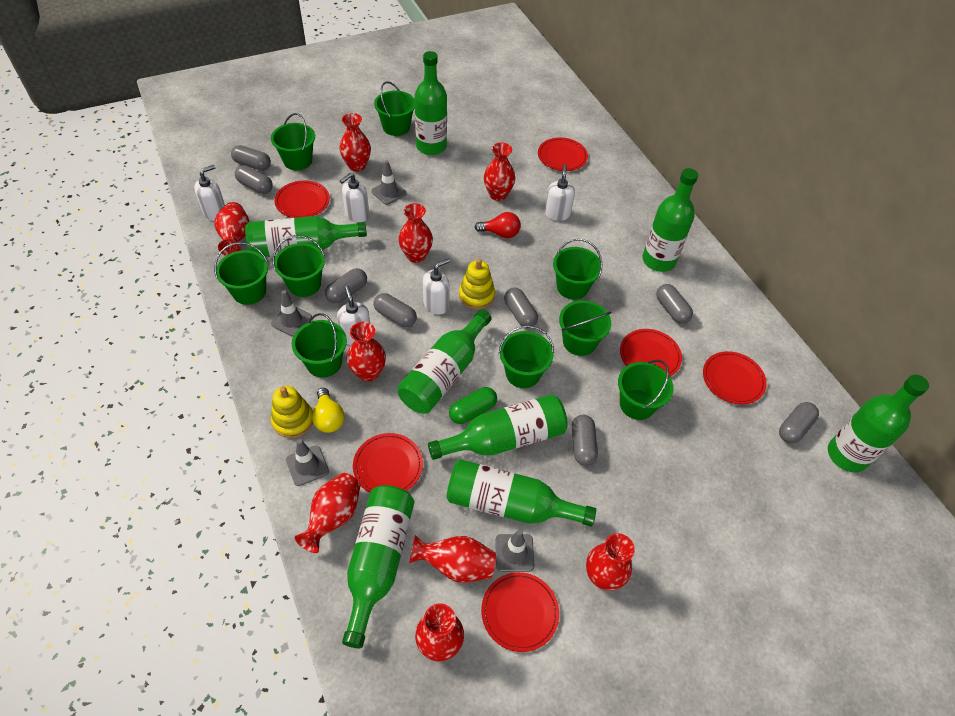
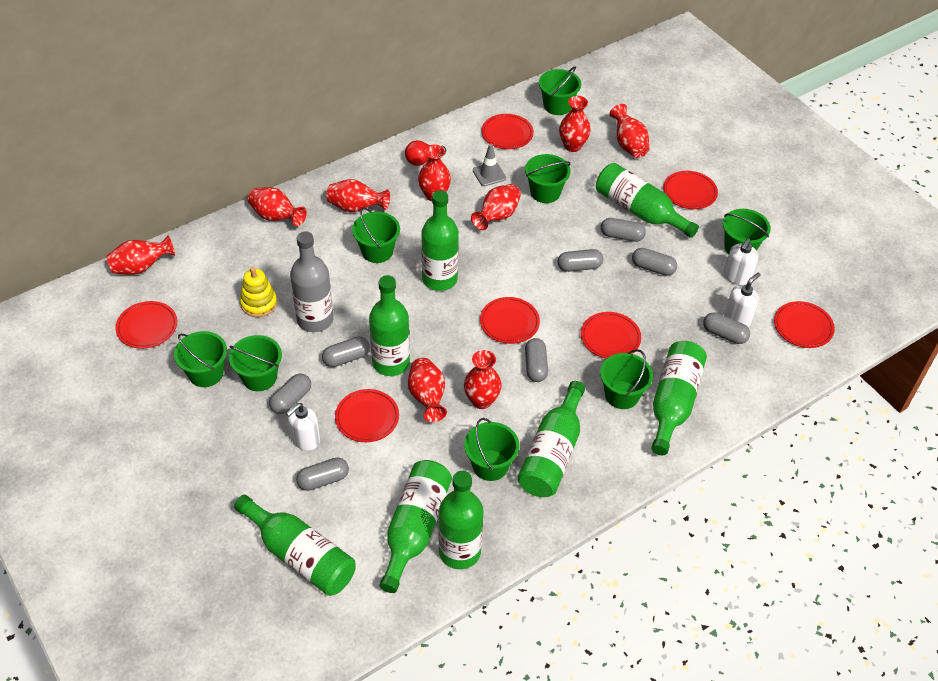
green bucket: [214,242,268,305] [271,113,315,170] [273,235,325,297] [292,313,347,378] [374,81,415,136] [499,325,554,388] [553,239,602,300] [559,300,612,356] [618,360,674,420] = 9 -> [174,331,227,387] [229,335,282,391] [352,207,400,263] [464,418,520,481] [525,154,571,203] [539,66,581,115] [600,349,653,409] [723,209,771,254] = 8
green capsule: [449,387,497,424] = 1 -> none = 0
grey bottle: none = 0 -> [290,231,334,332] = 1
grey traffic cone: [271,290,312,337] [286,439,329,486] [371,161,406,205] [495,530,534,572] = 4 -> [473,144,506,186] = 1
red plate: [274,180,330,218] [353,433,423,493] [481,572,559,652] [538,138,588,171] [620,329,682,376] [703,351,767,404] = 6 -> [115,301,177,349] [335,389,399,442] [480,297,540,344] [481,114,534,149] [581,312,641,359] [663,171,718,209] [774,301,835,348] = 7
white soap dispenser: [194,165,225,221] [337,286,370,345] [340,173,369,223] [423,258,450,315] [544,164,575,221] = 5 -> [286,403,320,451] [724,238,759,285] [725,273,760,327] = 3
yellow light bulb: [312,388,345,433] = 1 -> none = 0
yellow stacking toy: [271,386,313,438] [459,259,495,309] = 2 -> [240,267,277,317] = 1

